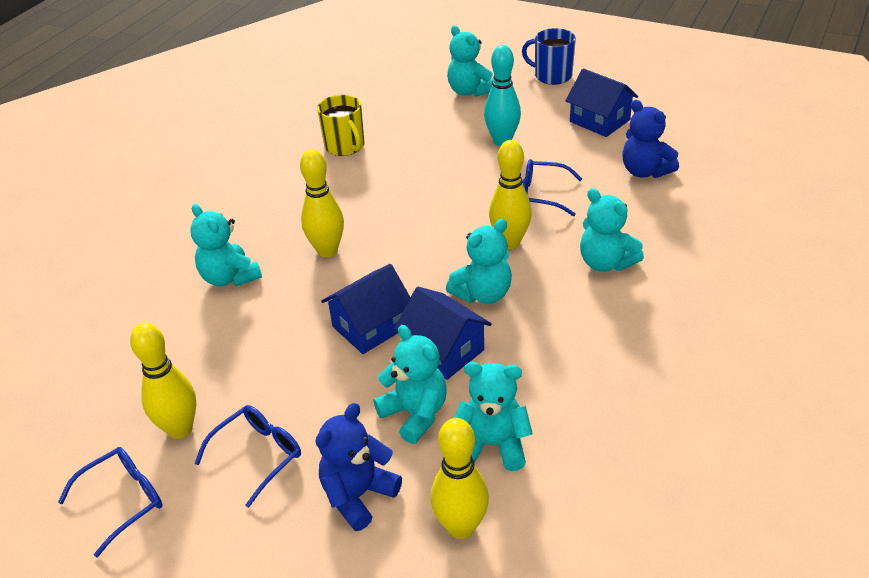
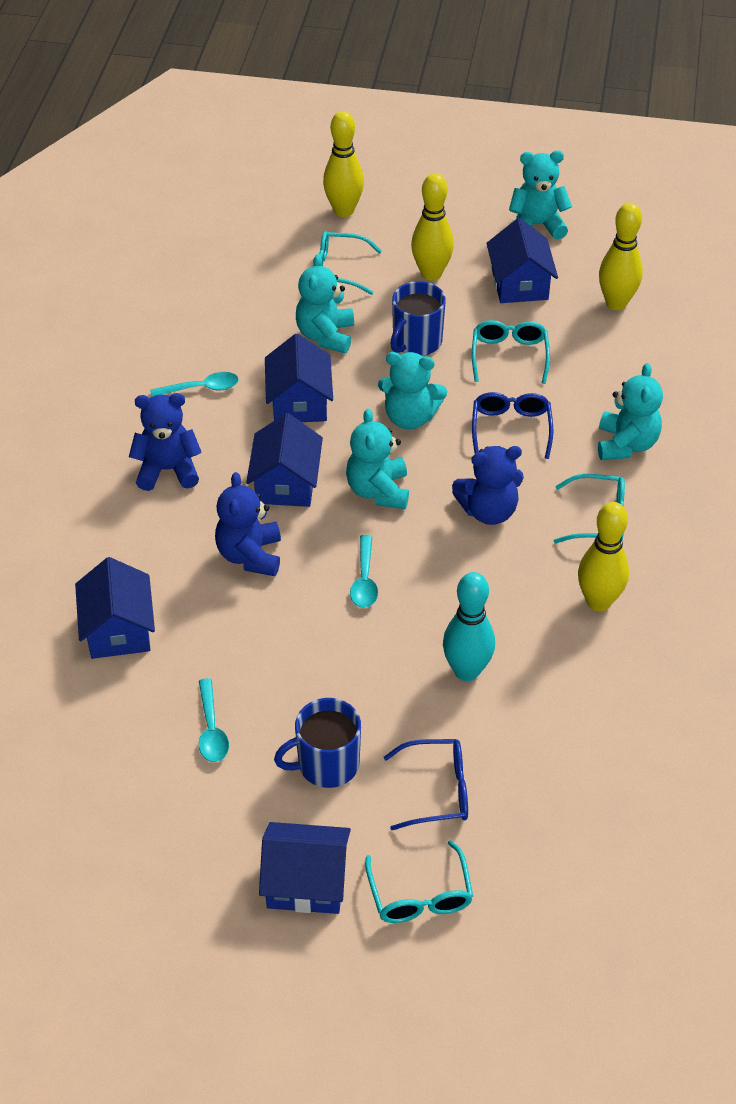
blue glasses: [58,447,163,557] [194,405,301,508] [522,159,582,216] = 3 -> [384,739,468,830] [472,392,553,459] = 2
blue house: [321,264,411,354] [394,287,492,380] [565,69,638,137] = 3 -> [75,557,155,659] [246,413,323,507] [259,822,351,914] [265,334,333,422] [486,218,558,303] = 5
blue mug: [522,28,576,85] = 1 -> [274,698,361,788] [390,281,446,356] = 2
blue teddy bear: [316,403,402,531] [622,100,679,178] = 2 -> [129,393,202,491] [215,472,281,576] [452,446,524,525] = 3
turquoise glasses: none = 0 -> [319,231,382,295] [365,840,473,923] [472,320,550,384] [554,474,625,543] = 4
turquoise spoon: none = 0 -> [150,372,239,397] [199,678,229,762] [350,535,378,608] = 3
turquoise teddy bear: [190,204,262,286] [373,325,447,444] [446,219,512,304] [447,25,494,97] [454,362,533,471] [580,188,644,272] = 6 -> [296,254,354,353] [346,409,409,509] [378,352,447,430] [509,150,572,240] [598,363,663,460] = 5
yellow mug: [317,95,364,156] = 1 -> none = 0

